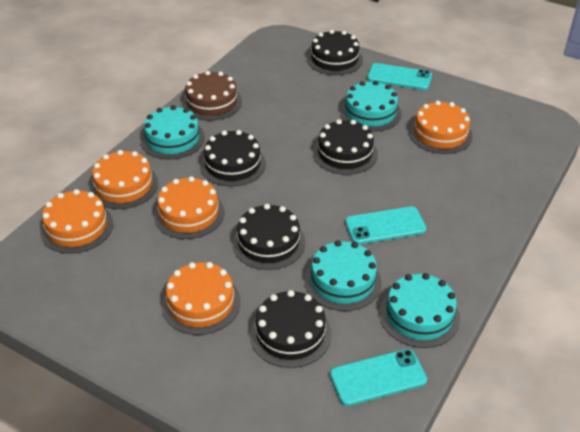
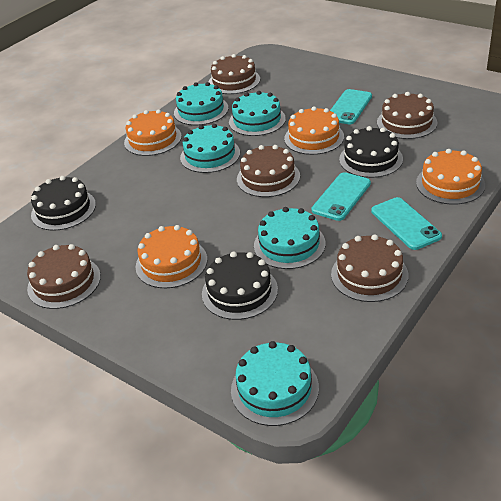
black cake: [200,130,266,187] [232,204,306,270] [250,290,331,368] [307,30,363,75] [313,119,378,175] = 5 -> [31,176,96,231] [202,251,278,320] [339,126,403,178] = 3
brown cake: [182,71,242,121] = 1 -> [27,244,101,309] [209,54,260,94] [237,145,300,197] [331,234,408,302] [377,92,437,139] = 5
orange cake: [40,189,113,254] [90,150,158,209] [154,176,224,239] [161,262,241,335] [409,100,473,154] = 5 -> [124,109,182,156] [135,225,207,288] [284,106,344,155] [416,149,485,205] = 4
turquoise cake: [141,105,205,159] [305,240,382,311] [340,81,401,132] [379,273,460,348] = 4 -> [174,82,229,125] [180,124,240,173] [229,91,286,136] [231,341,319,426] [254,207,325,269] = 5

